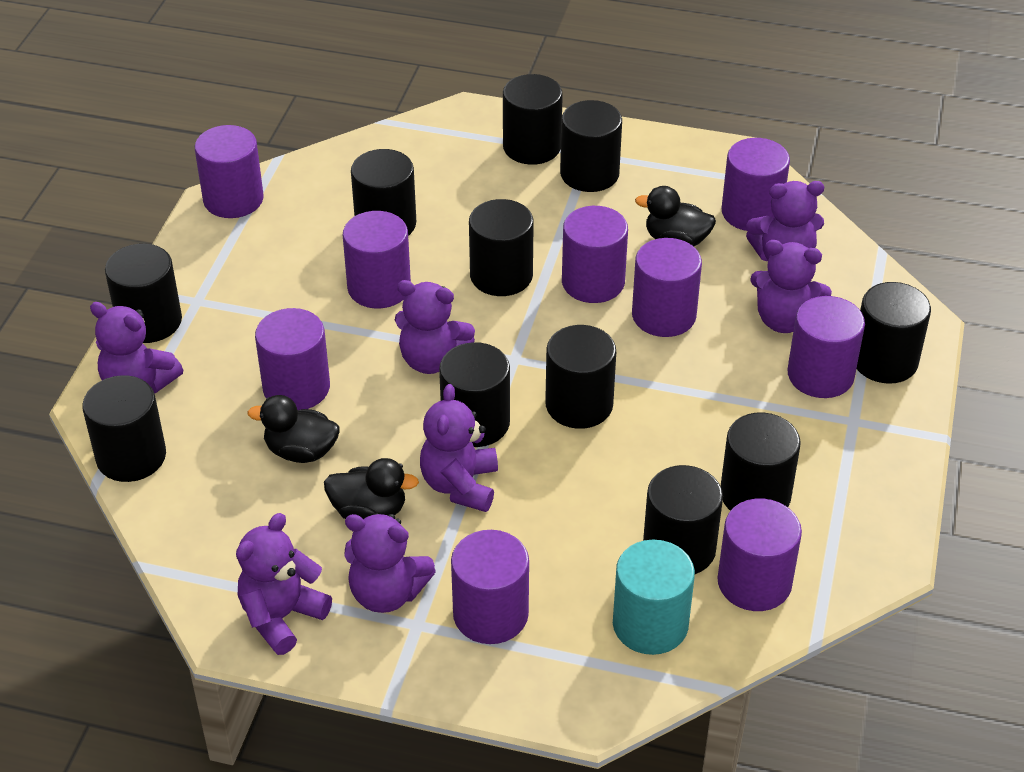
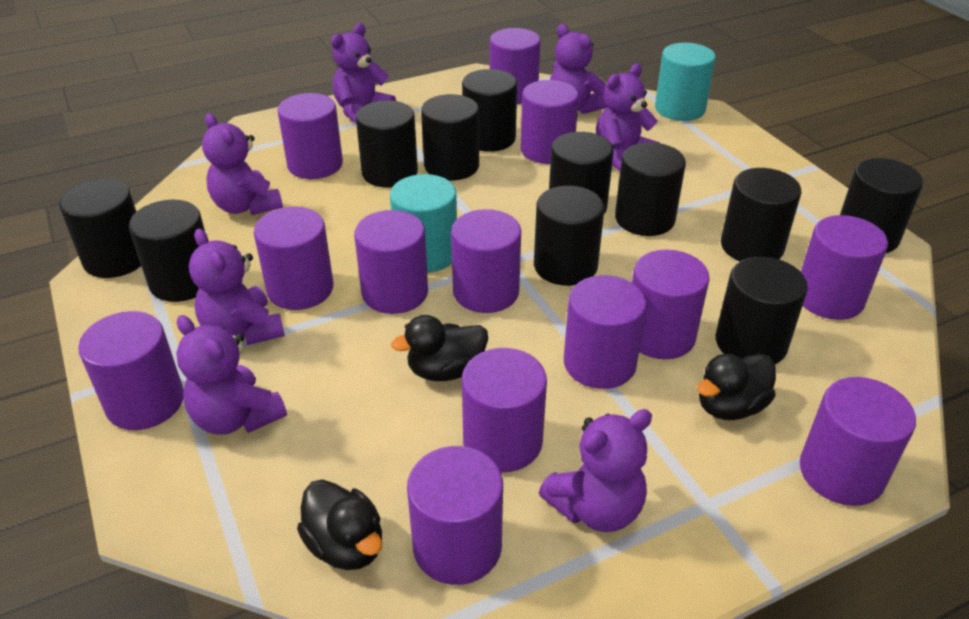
purple cylinder: [195,125,264,218] [255,308,330,410] [343,211,411,308] [451,530,529,644] [562,206,628,303] [632,238,702,337] [717,499,802,611] [722,138,790,231] [788,296,865,398] = 9 -> [78,311,184,430] [254,207,333,310] [277,93,343,179] [354,210,428,314] [407,446,503,585] [451,209,521,313] [462,348,547,472] [490,28,541,104] [521,80,579,164] [564,275,647,389] [632,250,710,359] [800,377,916,506] [801,215,888,320] = 13
turquoise cylinder: [613,540,695,655] = 1 -> [390,174,457,272] [655,43,716,121] = 2

